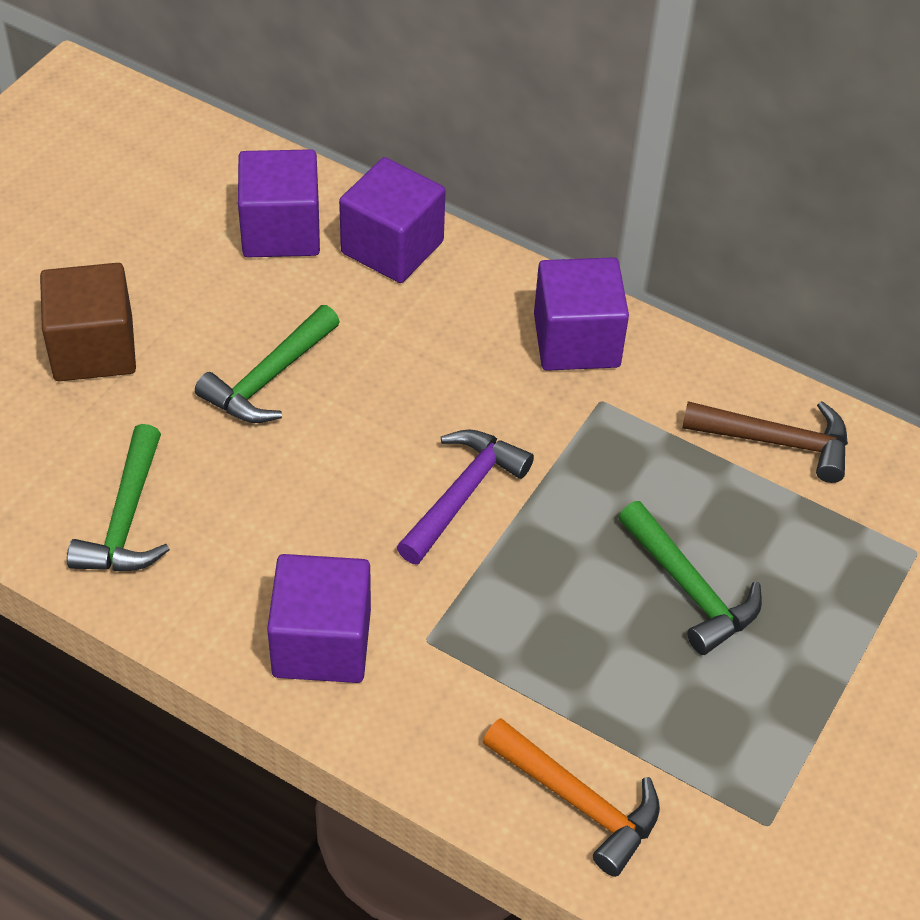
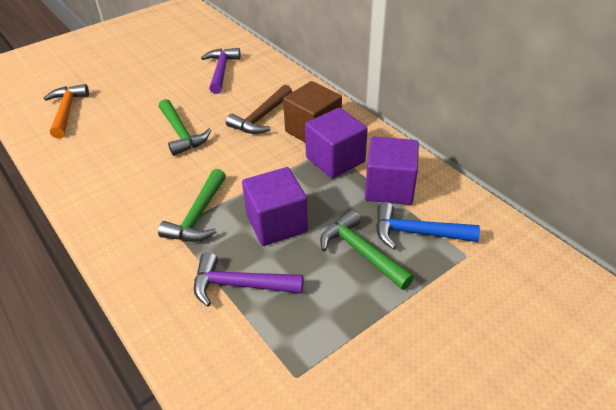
blue hammer: none = 0 -> [376,202,480,249] = 1
purple cube: [238,149,320,257] [267,554,371,683] [339,157,446,283] [534,257,629,371] = 4 -> [242,167,308,246] [305,108,368,179] [365,136,419,205] = 3
purple hammer: [397,429,534,564] = 1 -> [194,252,303,307] [201,48,241,94] = 2

